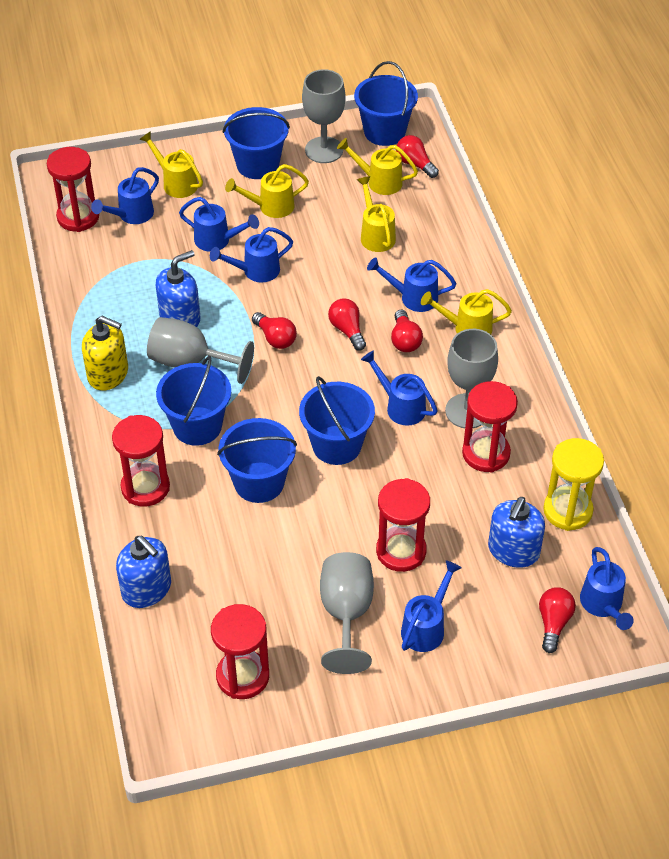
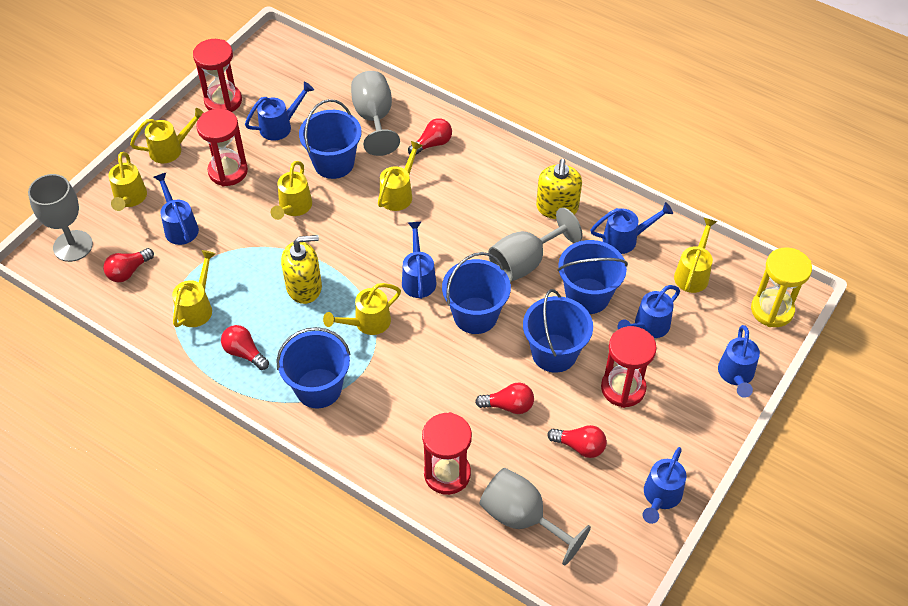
blue soap dispenser: [116,536,171,608] [156,250,200,327] [488,497,545,568] = 3 -> none = 0
red hourglass: [47,147,99,232] [112,415,170,507] [211,604,269,699] [376,478,430,572] [462,381,518,473] = 5 -> [193,39,242,112] [196,109,248,186] [422,412,472,495] [601,326,657,408] = 4
yellow soap dispenser: [82,316,128,391] = 1 -> [281,235,322,304] [536,159,582,219] = 2
yellow watering can: [139,131,203,198] [225,164,309,218] [337,138,418,195] [357,176,396,252] [421,289,512,334] = 5 -> [108,152,147,211] [130,108,204,163] [172,250,216,327] [271,161,312,220] [323,283,401,335] [378,141,423,211] [674,217,717,293] = 7

